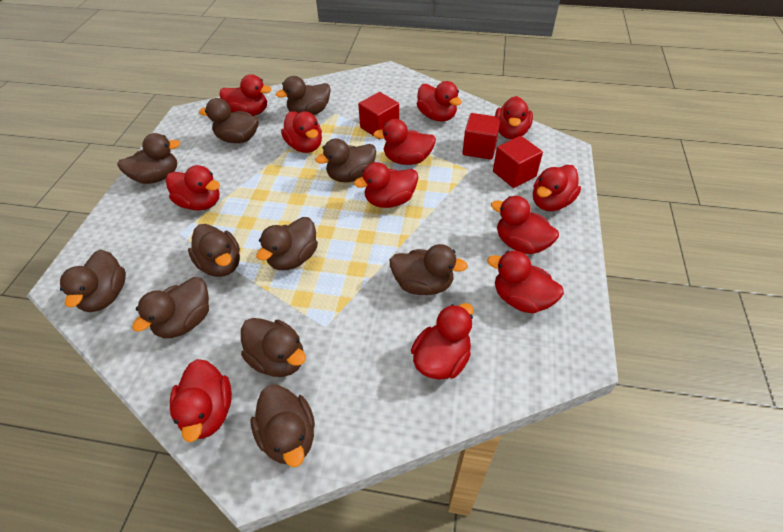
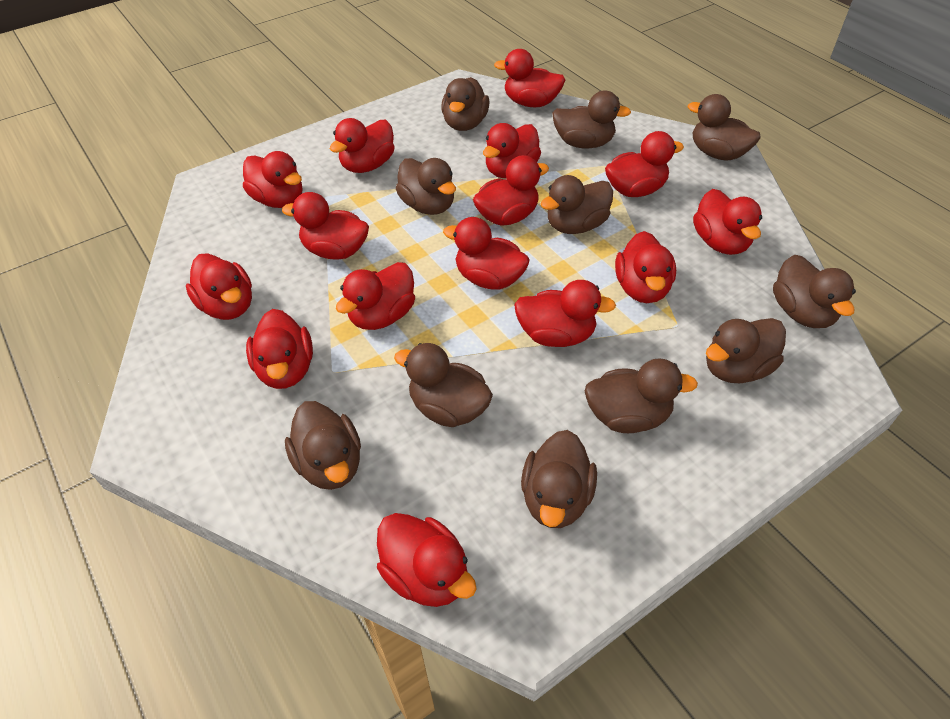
red cube: [358,92,399,139] [462,113,501,159] [493,136,543,188] = 3 -> none = 0
red duck: [166,165,220,211] [170,359,232,442] [219,74,272,116] [281,111,322,153] [354,162,418,208] [373,119,436,165] [411,303,474,380] [417,81,462,121] [487,251,564,313] [491,196,559,254] [495,96,533,139] [533,165,581,211] = 12 -> [186,253,252,320] [243,151,302,208] [246,309,313,389] [282,192,369,260] [330,118,395,173] [336,262,415,330] [377,513,477,607] [443,217,530,290] [473,155,549,226] [483,123,541,178] [494,49,565,107] [514,280,616,347] [605,131,684,197] [615,231,676,303] [693,189,762,255] = 15

